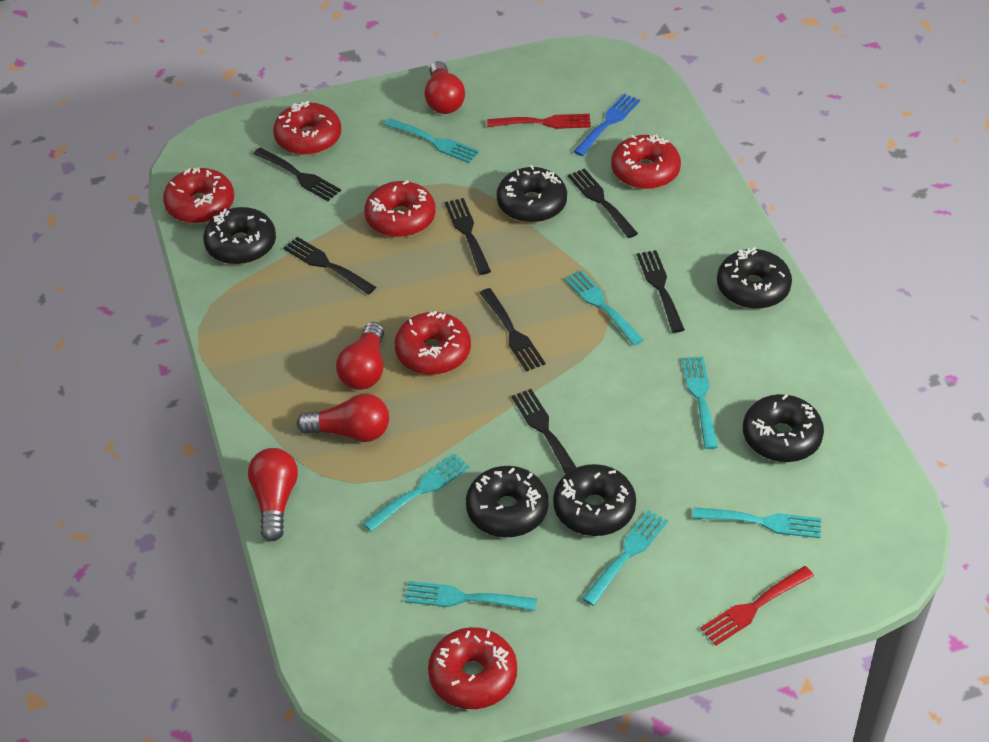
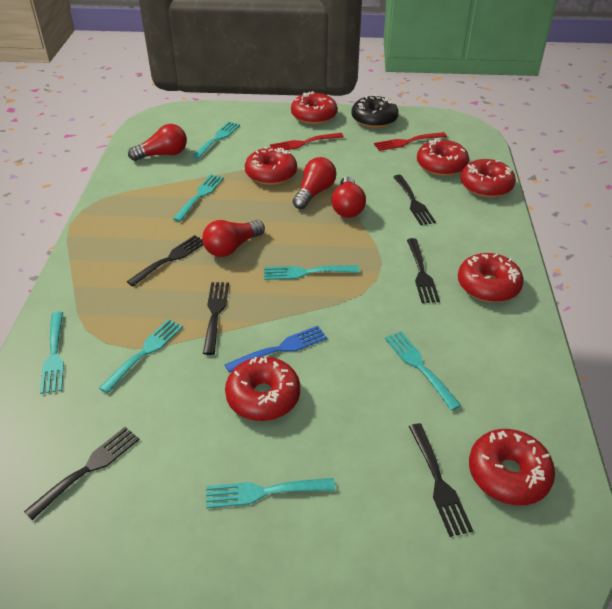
black donut: [203,207,276,265] [466,466,549,537] [497,165,567,223] [553,464,636,536] [717,247,792,309] [743,394,824,462] = 6 -> [352,94,398,128] = 1
black fork: [253,147,341,201] [284,237,376,294] [445,198,491,275] [480,288,545,372] [511,389,577,474] [568,168,638,238] [637,250,685,333] = 7 -> [24,427,140,520] [127,235,203,287] [203,282,229,355] [393,175,436,225] [407,238,440,303] [409,423,473,537] = 6
red donut: [163,168,234,224] [273,101,341,155] [364,180,436,237] [394,311,471,375] [428,627,517,709] [611,134,681,189] = 6 -> [225,357,300,421] [245,146,297,185] [291,91,337,125] [417,138,469,176] [458,253,524,302] [461,159,516,198] [469,429,555,505] = 7

